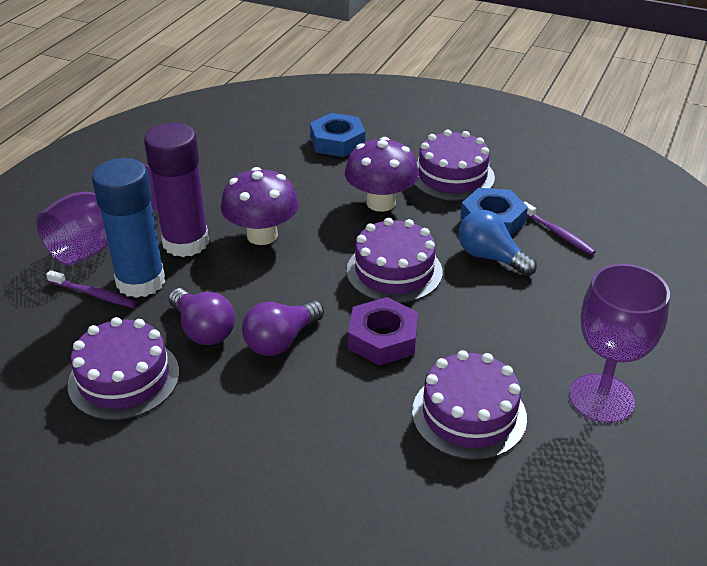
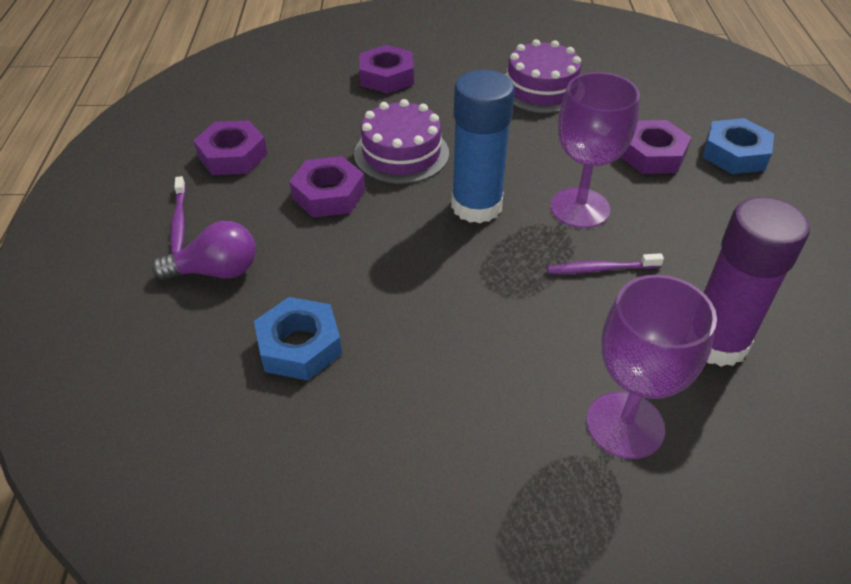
blue light bulb: [459,210,537,276] = 1 -> none = 0
purple cake: [67,317,179,420] [346,218,442,303] [412,350,527,460] [414,130,495,201] = 4 -> [354,99,449,184] [505,39,581,113] = 2
purple light bulb: [168,288,235,345] [242,300,324,356] = 2 -> [152,221,256,280] = 1
purple mushroom: [221,167,299,245] [345,137,419,212] = 2 -> none = 0
purple nut: [348,297,418,366] = 1 -> [193,121,267,175] [289,156,365,217] [359,45,414,94] [620,120,692,174] = 4

